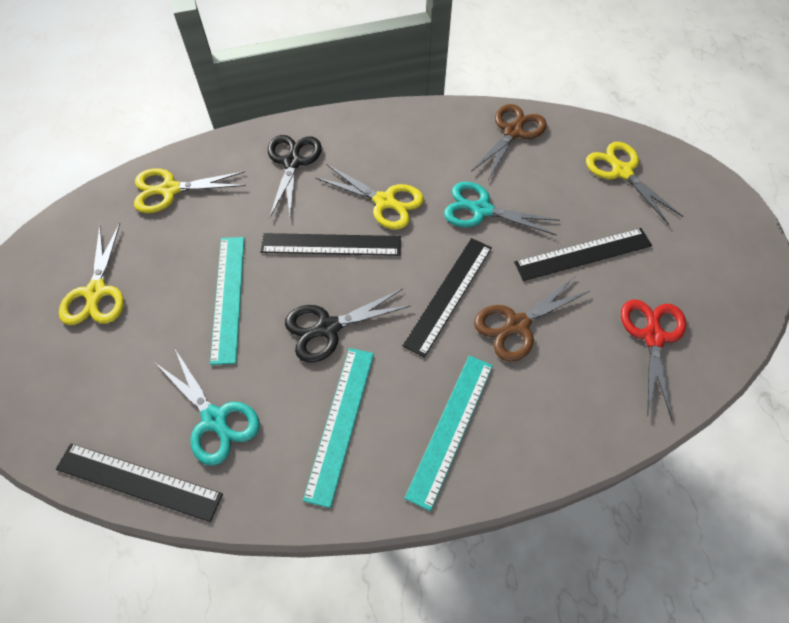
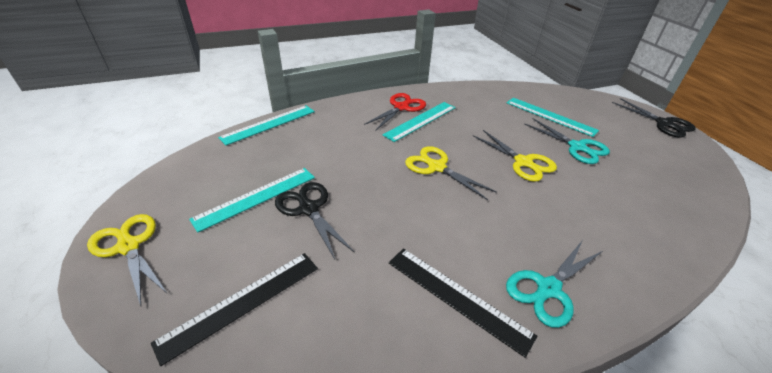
black ruler: [56,443,223,522] [260,233,401,256] [402,238,492,357] [514,228,652,281] = 4 -> [151,253,318,366] [389,248,537,358] = 2
brown scissors: [471,104,547,180] [474,277,590,362] = 2 -> none = 0
turquoise ruler: [210,237,244,365] [303,348,374,508] [404,356,493,511] = 3 -> [189,168,315,232] [218,105,315,145] [382,102,456,142] [506,98,599,137] = 4
yellow scissors: [59,223,124,325] [134,168,246,213] [316,164,424,230] [586,142,684,225] = 4 -> [87,214,168,306] [405,146,497,200] [473,130,557,182] = 3

